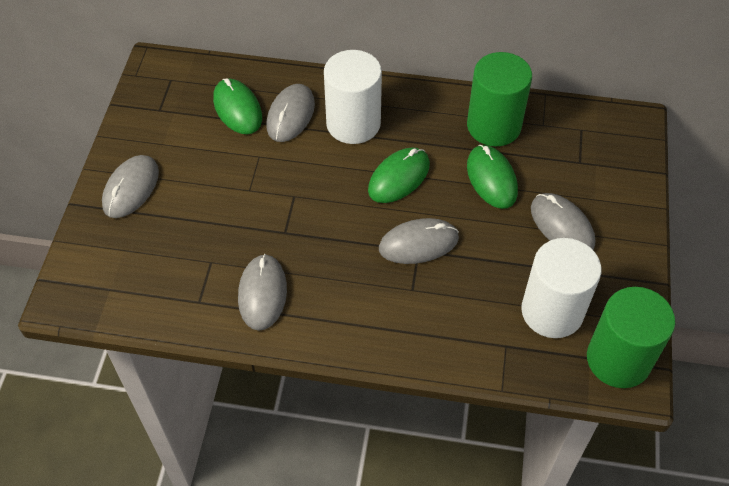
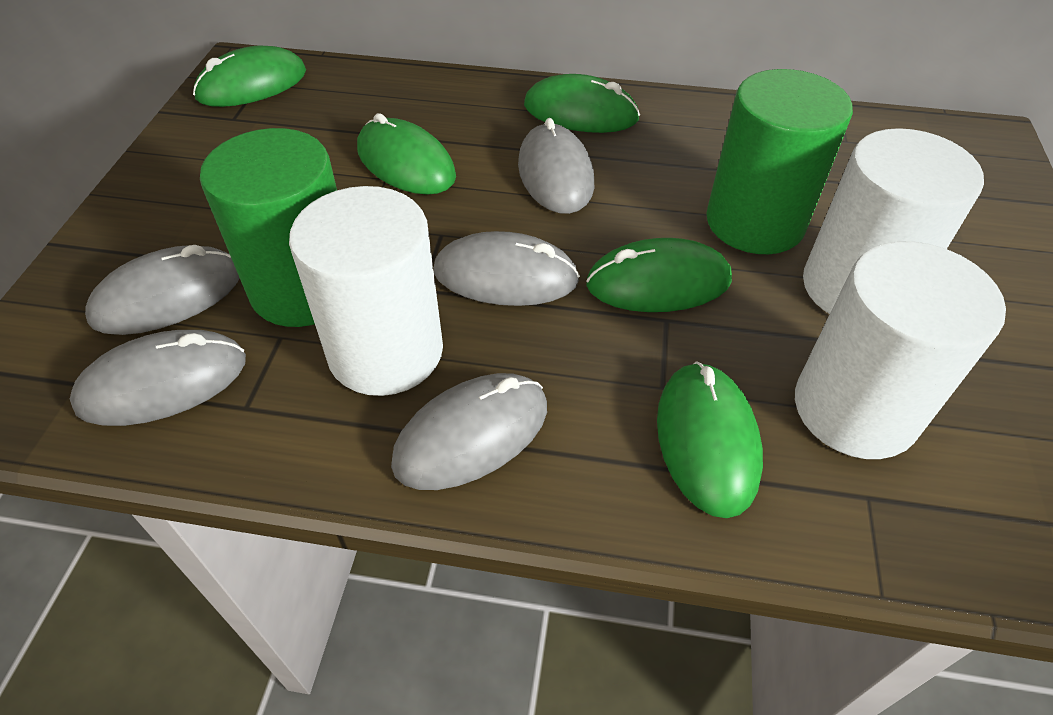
green mouse: [213,78,262,134] [368,147,430,203] [467,145,518,209] = 3 -> [193,46,306,107] [357,113,456,195] [524,74,640,133] [586,238,732,312] [657,362,763,518] = 5
white cylinder: [324,50,382,144] [521,238,601,338] = 2 -> [289,186,443,396] [795,241,1006,459] [803,128,984,314] = 3

